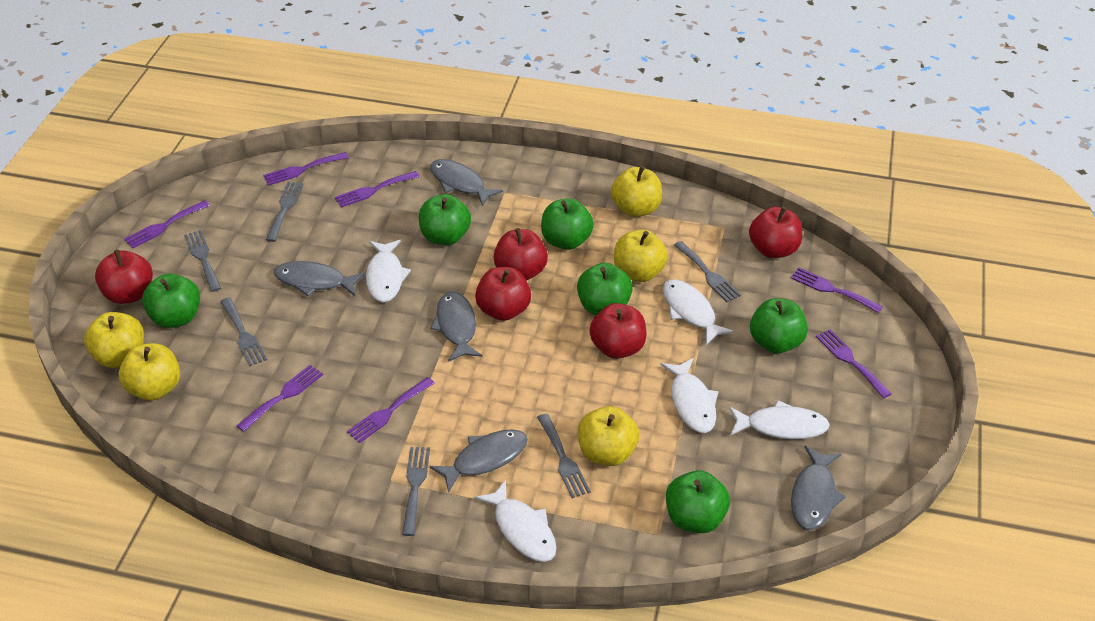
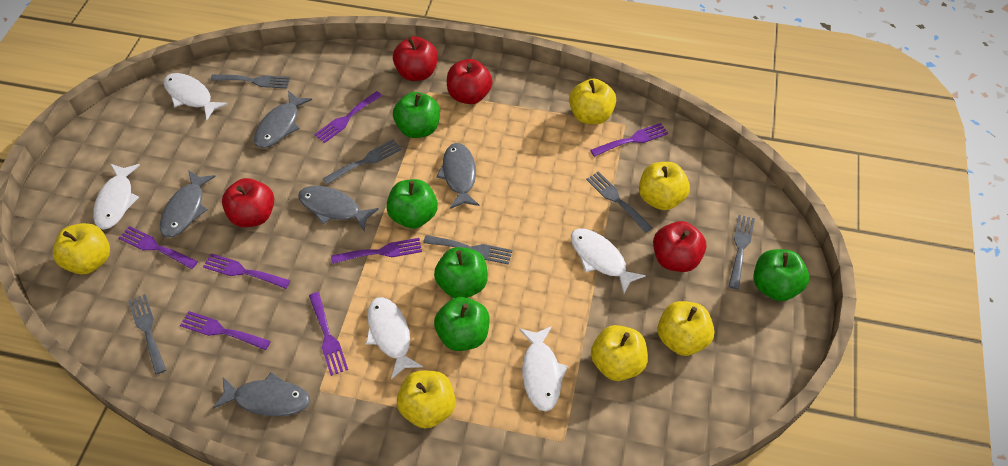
green apple: [142,273,200,328] [419,194,471,245] [541,198,594,250] [577,263,633,315] [666,470,730,533] [750,298,808,353] = 6 -> [386,179,438,229] [393,92,440,138] [434,247,488,298] [434,297,490,351] [753,249,809,301] = 5
red apple: [95,250,153,304] [475,267,531,321] [493,228,548,281] [589,303,646,359] [749,207,802,258] = 5 -> [222,178,274,227] [393,36,438,81] [447,59,493,104] [653,221,706,272] = 4
yellow apple: [84,312,144,368] [119,343,180,400] [578,406,640,466] [611,166,662,217] [614,230,668,282] = 5 -> [53,223,110,274] [397,371,456,429] [569,79,616,124] [591,325,648,381] [639,162,690,210] [658,301,715,356] = 6

